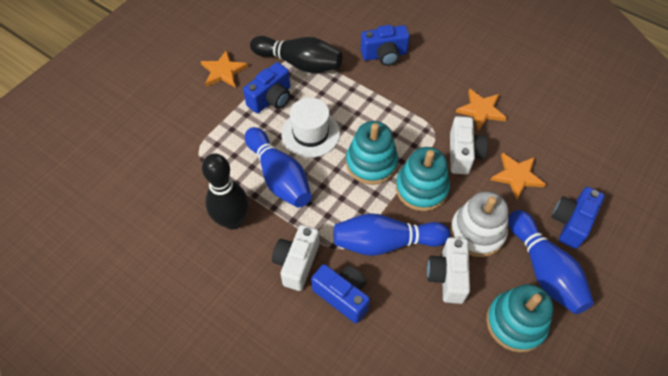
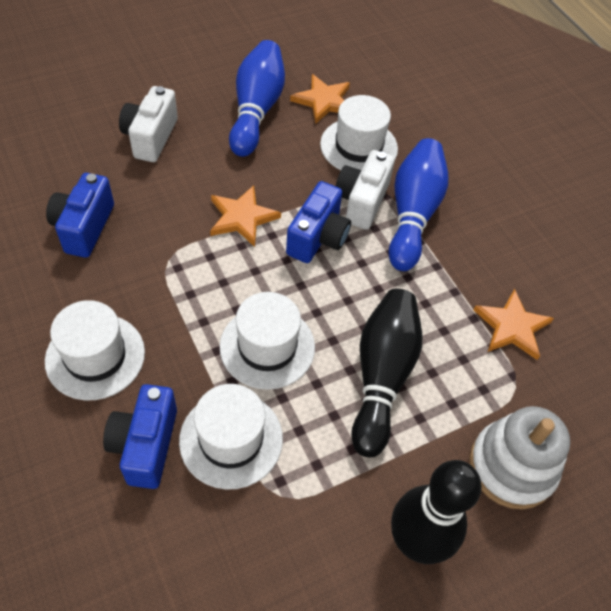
blue bowling pin: [245,127,312,208] [334,213,450,256] [508,210,594,314] = 3 -> [229,40,285,157] [388,138,448,271] = 2
blue camera: [243,62,290,113] [311,264,370,323] [361,25,410,66] [552,187,605,249] = 4 -> [46,173,114,258] [103,384,177,489] [286,181,351,263] = 3
turquoise stacking toy: [346,121,398,185] [396,147,450,211] [486,284,554,353] = 3 -> none = 0
white camera: [272,225,320,291] [427,237,470,304] [450,116,488,174] = 3 -> [119,86,178,162] [336,150,395,230] = 2
white hat: [281,98,340,158] = 1 -> [45,300,145,400] [179,384,283,490] [220,292,315,390] [320,95,398,170] = 4

